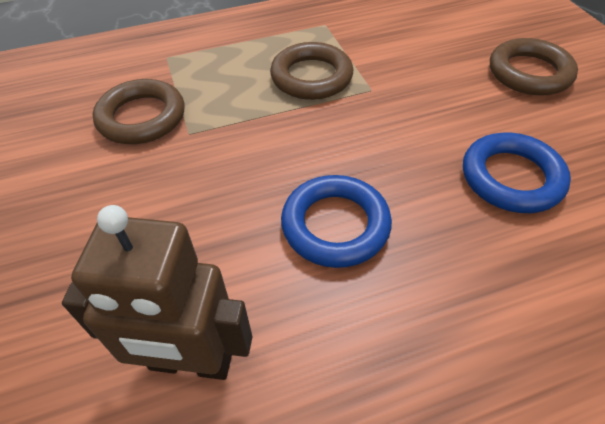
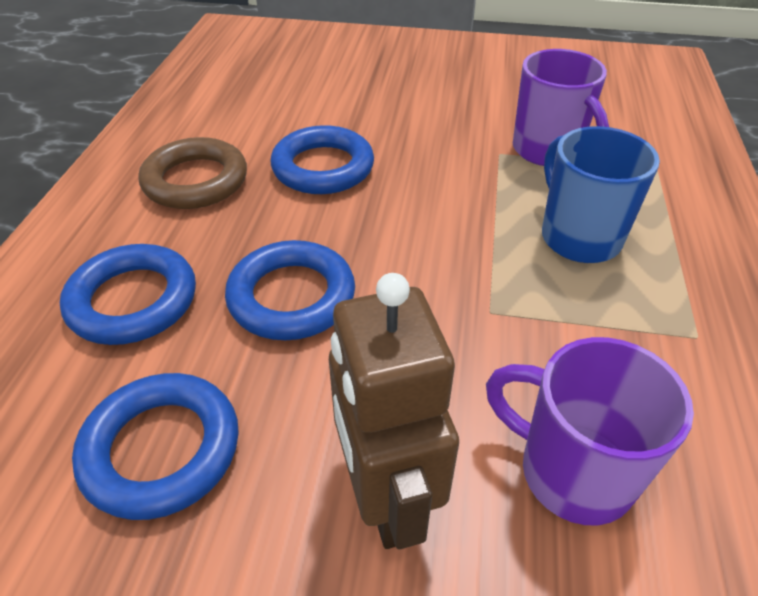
blue mug: none = 0 -> [542,126,660,263] = 1
blue ring: [281,175,392,268] [463,132,571,213] = 2 -> [60,244,196,345] [72,373,239,520] [225,240,355,340] [271,125,374,194] = 4
brown ring: [93,79,184,144] [270,42,353,100] [490,38,578,95] = 3 -> [138,137,247,209] = 1
purple mug: none = 0 -> [486,337,694,525] [513,49,609,166] = 2

